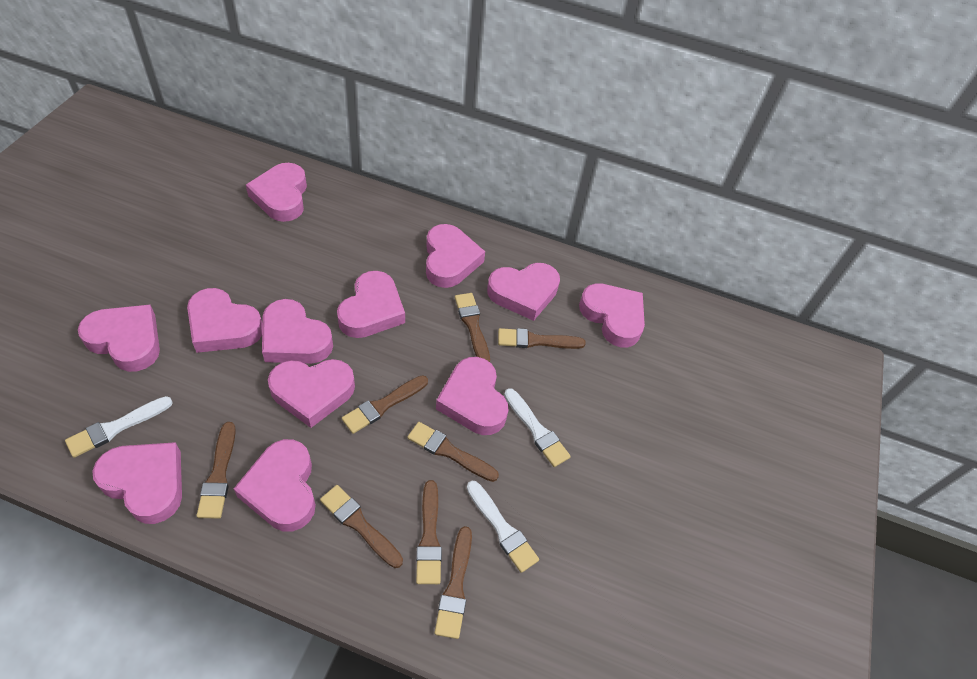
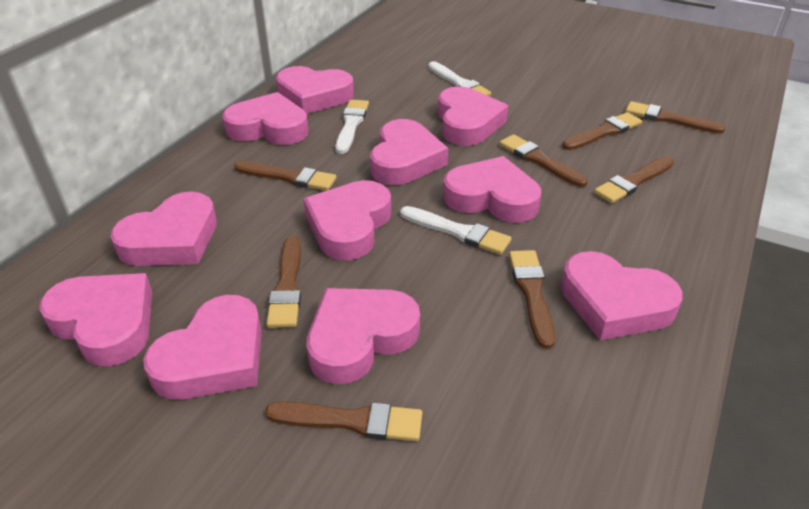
pink heart: [78,305,160,372] [92,442,182,524] [187,288,262,353] [234,439,316,532] [246,163,307,222] [262,299,333,364] [268,359,355,428] [337,271,405,338] [426,224,485,288] [436,357,509,435] [487,263,560,321] [579,283,645,347] = 12 -> [39,273,152,366] [110,192,217,266] [143,295,262,400] [222,92,308,145] [276,66,354,114] [304,180,391,261] [307,288,420,384] [370,119,448,185] [438,86,508,146] [443,156,541,223] [561,251,683,340] = 11

